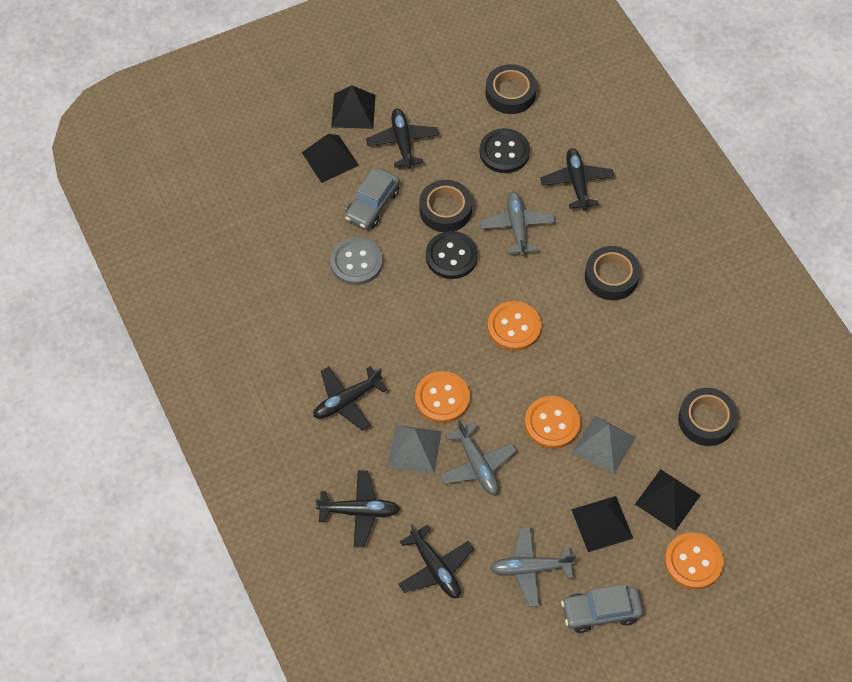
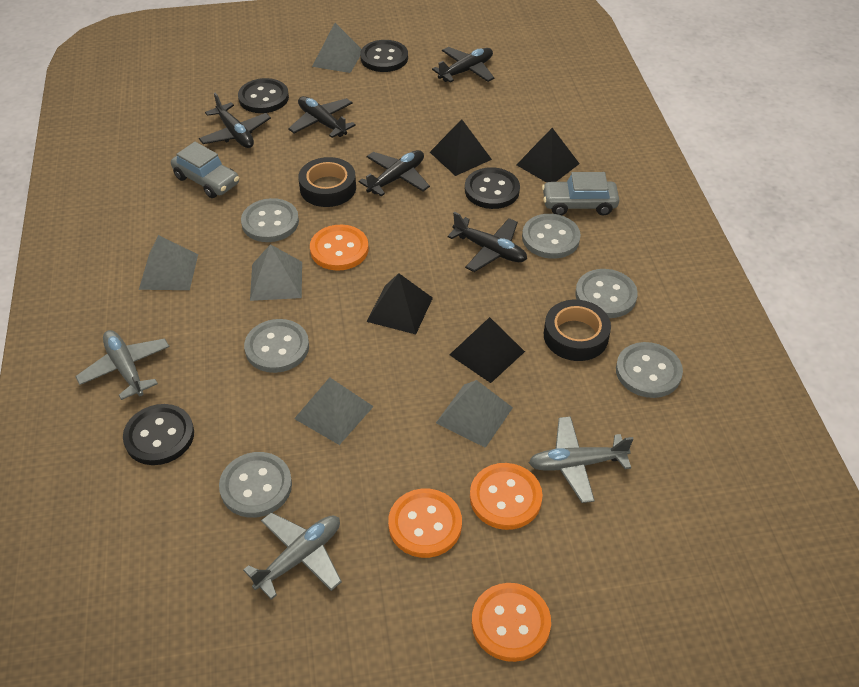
black button: [426,231,478,279] [480,128,530,173] = 2 -> [123,404,194,465] [238,78,289,113] [360,40,408,72] [465,167,520,209] = 4
black tape: [419,180,472,232] [485,64,537,114] [585,246,640,300] [678,388,738,446] = 4 -> [298,157,356,207] [544,300,611,361] = 2
grey button: [330,237,383,285] = 1 -> [219,452,292,518] [241,198,299,242] [244,319,309,373] [522,214,581,259] [575,269,638,318] [616,342,683,398] = 6
grey pyramid: [388,425,442,474] [573,416,636,474] = 2 -> [139,235,198,290] [250,244,302,301] [294,377,374,445] [312,23,361,73] [436,380,513,448] = 5

